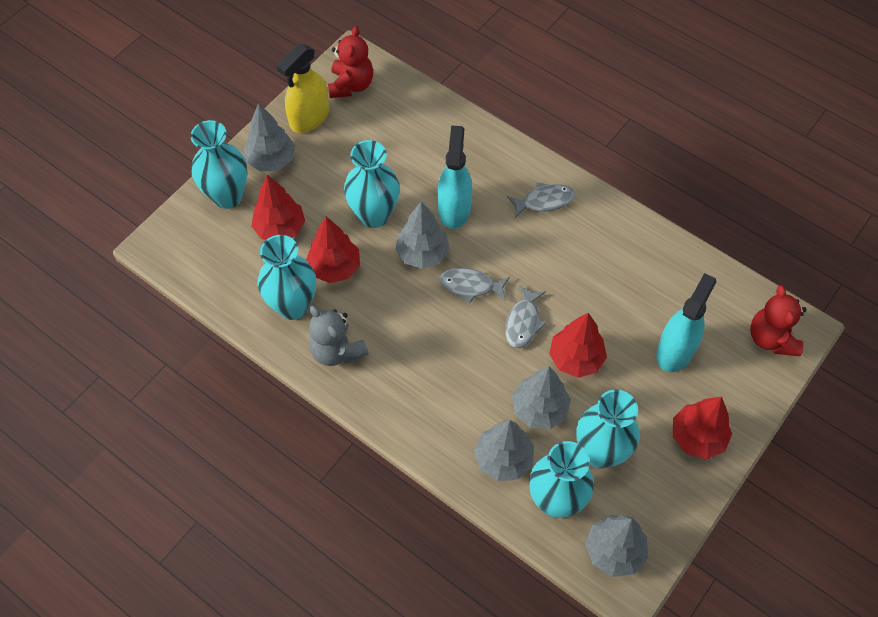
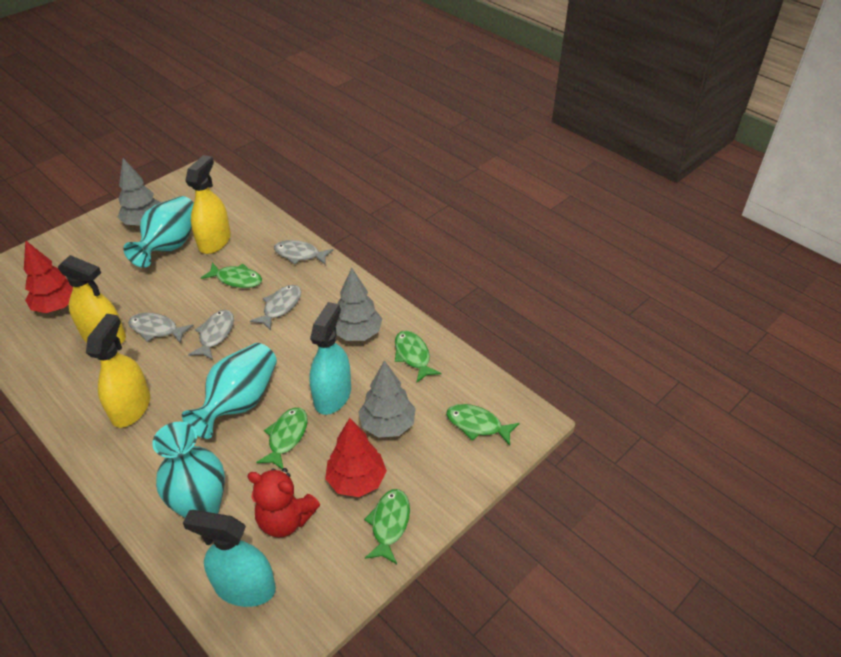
green fish: none = 0 -> [201,263,262,288] [256,408,308,469] [364,489,410,564] [395,331,441,382] [446,404,520,446] = 5
grey fish: [439,268,510,304] [505,285,546,348] [507,182,575,218] = 3 -> [128,313,194,344] [188,310,234,360] [250,285,301,331] [274,240,333,265] = 4
grey teddy bear: [309,306,369,366] = 1 -> none = 0
grey tree: [244,103,295,171] [395,201,450,269] [474,420,534,481] [512,367,571,429] [585,515,648,577] = 5 -> [118,158,161,226] [336,268,382,341] [358,360,416,438] = 3
red teddy bear: [328,26,373,98] [750,285,806,356] = 2 -> [247,468,320,538] = 1
red tree: [251,175,305,240] [306,216,360,283] [549,313,607,378] [673,397,732,459] = 4 -> [24,240,73,313] [325,418,387,497] = 2
turquoise vase: [191,120,247,209] [257,235,316,320] [344,140,400,228] [529,441,594,518] [576,390,640,469] = 5 -> [123,196,194,268] [152,422,225,518] [182,343,277,439] = 3
yellow spray bottle: [277,44,329,133] = 1 -> [58,255,126,344] [86,314,150,428] [185,155,231,254] = 3

